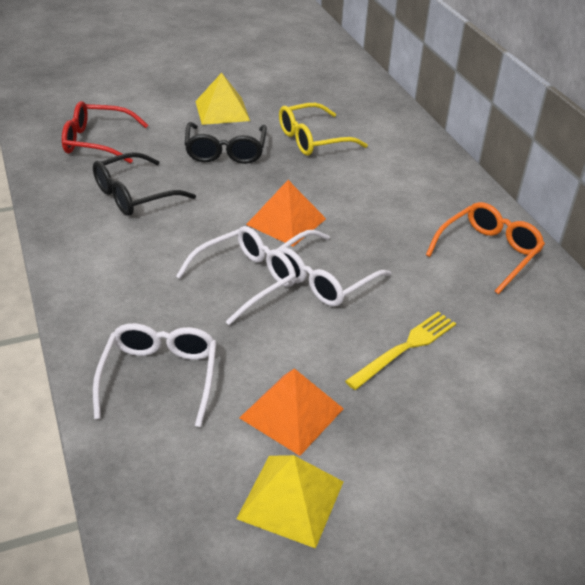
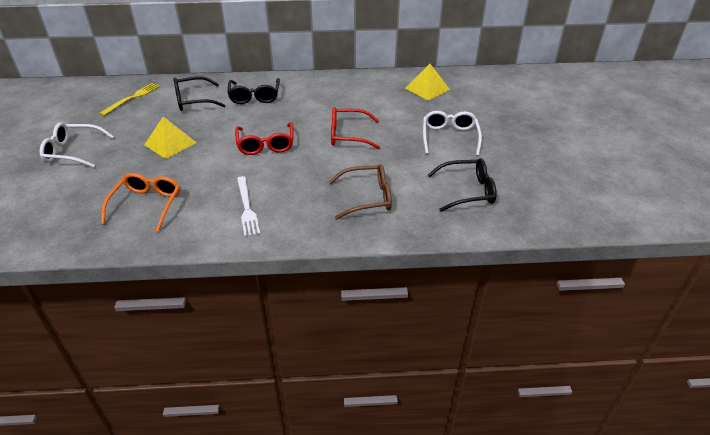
black glasses: [93,152,196,216] [184,122,267,164] = 2 -> [173,76,225,111] [227,78,280,104] [428,158,497,212] = 3
brown glasses: none = 0 -> [329,164,392,219] = 1
orange pyramid: [240,368,344,456] [246,180,326,247] = 2 -> none = 0
red glasses: [62,101,148,164] = 1 -> [235,122,293,155] [331,107,380,149] = 2
white fork: none = 0 -> [237,176,260,237] = 1
white glasses: [93,323,217,427] [176,226,296,325] [276,230,391,307] = 3 -> [40,122,114,168] [423,111,482,156] = 2
yellow glasses: [279,103,368,156] = 1 -> none = 0

